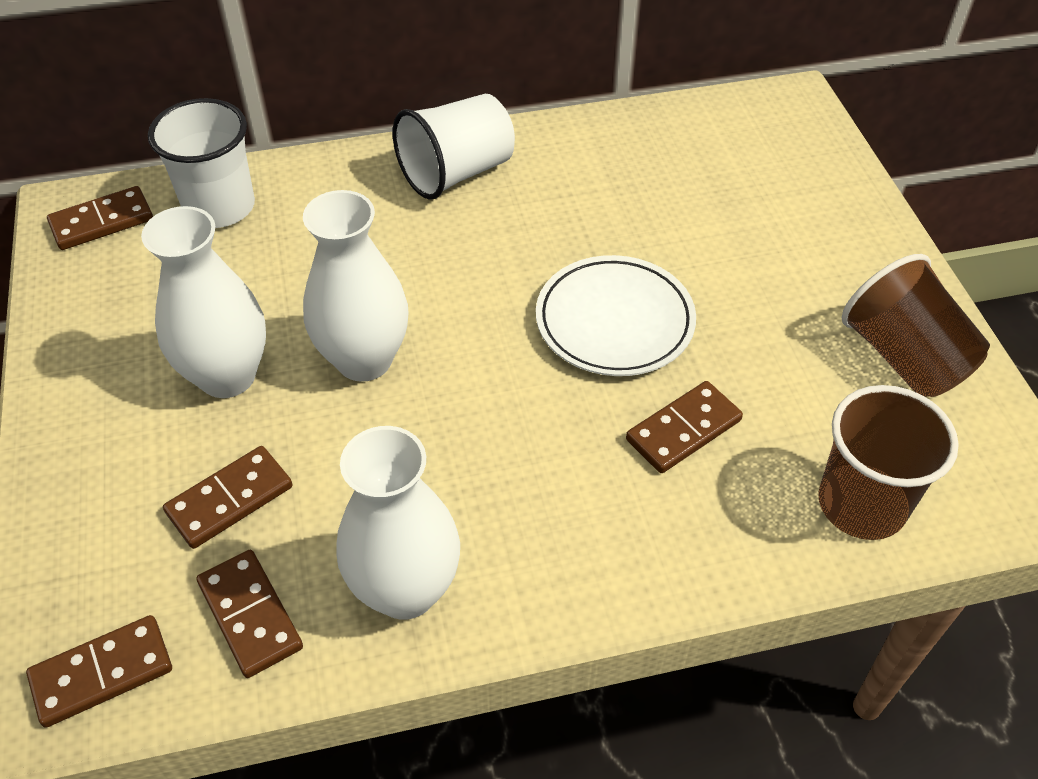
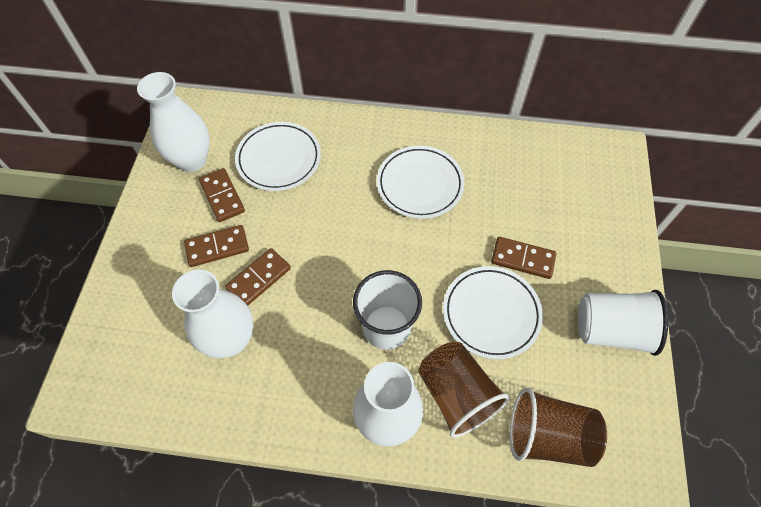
brown domino: [26,615,172,728] [47,186,153,250] [163,446,293,549] [196,550,303,678] [626,381,743,473] = 5 -> [184,225,249,267] [199,168,245,222] [225,248,291,305] [491,237,556,279] = 4
white plate: [536,255,696,376] = 1 -> [235,122,321,191] [377,146,465,219] [443,266,543,359] = 3

